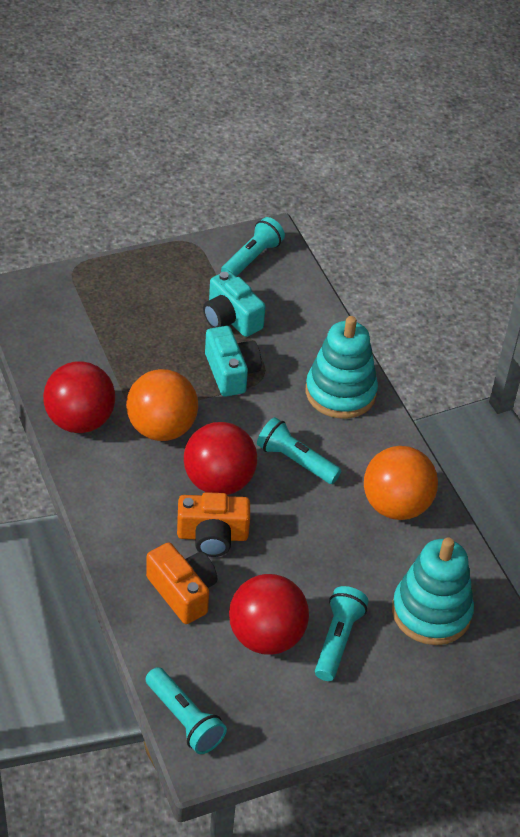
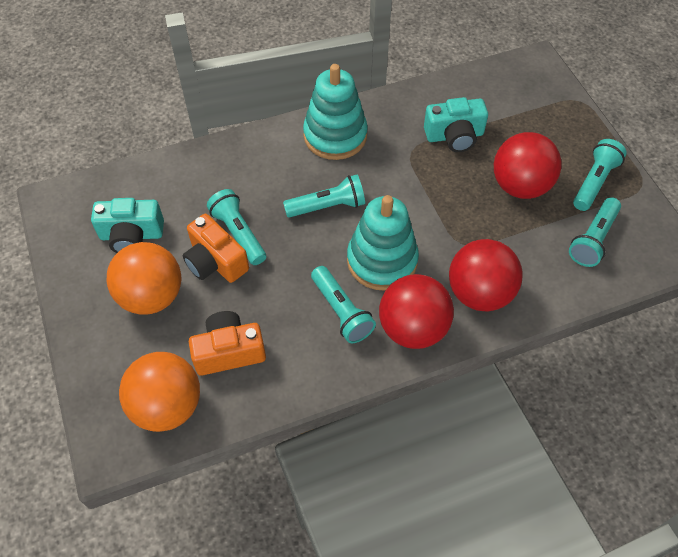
turquoise flashlight: [146,667,227,754] [221,217,285,277] [257,417,341,484] [315,586,369,681] = 4 -> [207,189,266,265] [283,175,365,218] [311,266,376,343] [569,197,621,267] [573,139,627,211] = 5

